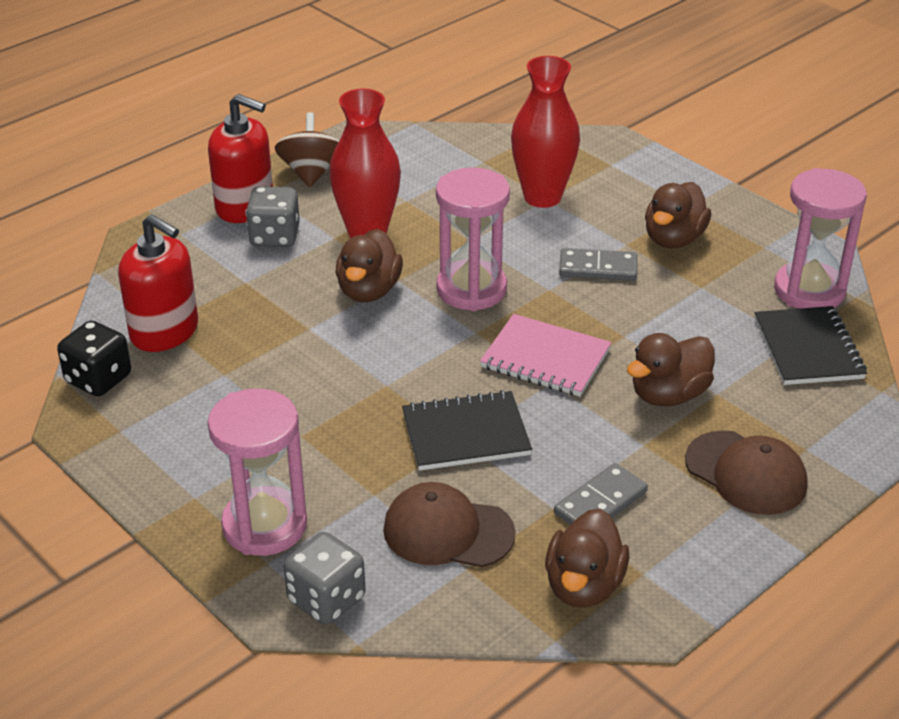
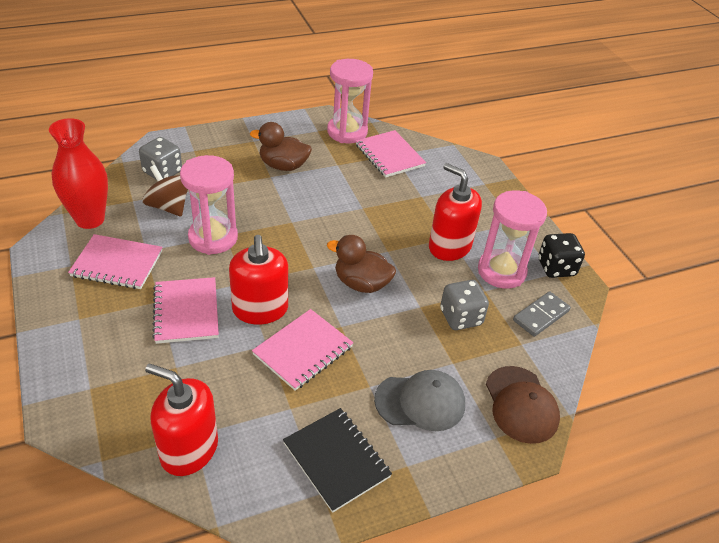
black notebook: [402,390,532,471] [755,306,867,385] = 2 -> [283,408,392,513] = 1
brown cap: [383,482,516,567] [685,430,808,515] = 2 -> [486,366,560,444] = 1
brown duck: [336,229,403,302] [545,509,629,608] [627,333,715,406] [645,182,711,248] = 4 -> [250,122,312,171] [327,235,396,293] = 2
grey cap: none = 0 -> [374,370,465,431] = 1
grey domino: [554,463,648,525] [559,248,637,281] = 2 -> [513,291,571,337] = 1
pink notebook: [480,314,612,397] = 1 -> [68,234,163,289] [152,277,219,344] [252,309,353,391] [356,130,426,178] = 4
red soap dispenser: [118,214,198,352] [208,94,273,223] = 2 -> [145,364,218,476] [229,235,288,325] [429,163,482,261] = 3
red vase: [329,89,401,238] [511,56,580,208] = 2 -> [49,118,108,229] = 1

